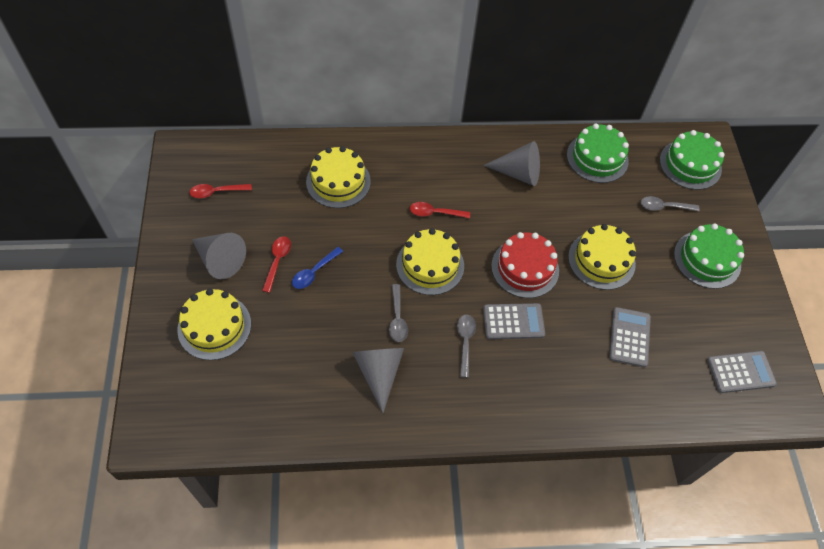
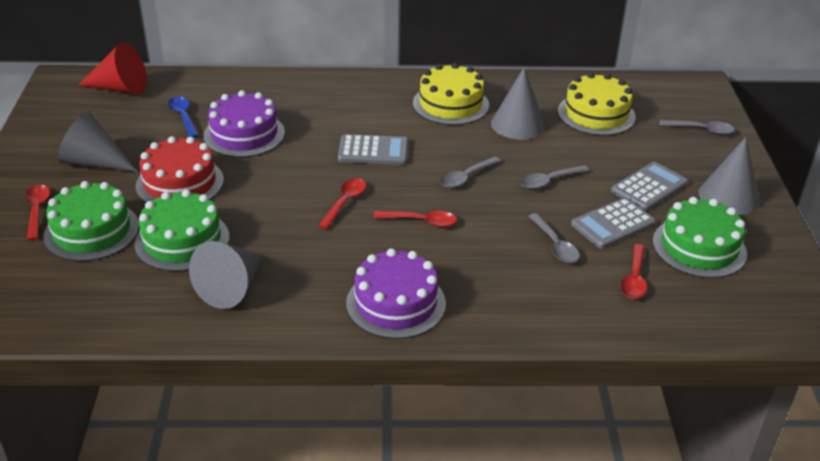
grey cone: [192,233,246,279] [352,348,404,413] [483,141,540,186] = 3 -> [58,111,137,172] [189,241,263,309] [491,67,545,140] [698,137,760,215] = 4
grey spoon: [389,284,408,342] [457,315,476,378] [641,196,700,211] = 3 -> [440,156,501,188] [520,165,589,189] [529,213,580,263] [660,120,735,135] = 4
purple cake: none = 0 -> [203,90,285,157] [346,248,446,339] = 2
red cone: none = 0 -> [79,42,147,94] = 1
red spoon: [189,184,252,198] [262,236,291,293] [410,202,470,218] = 3 -> [25,185,50,241] [318,178,366,229] [373,211,457,227] [621,244,647,299] = 4
yellow cake: [177,288,251,360] [306,146,371,208] [396,228,464,295] [568,224,636,290] = 4 -> [413,63,489,125] [558,72,636,136] = 2

